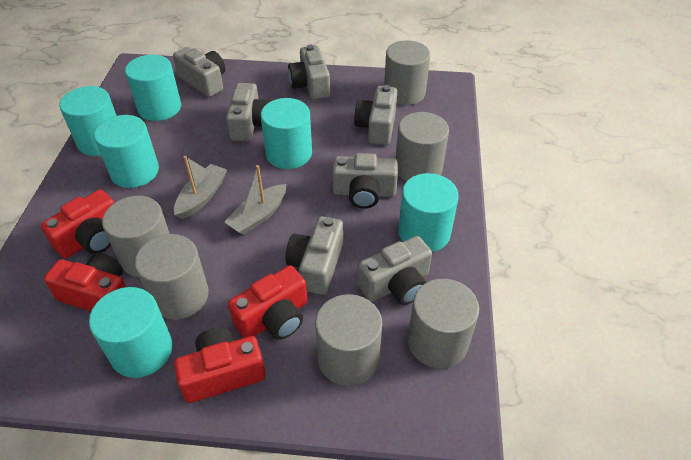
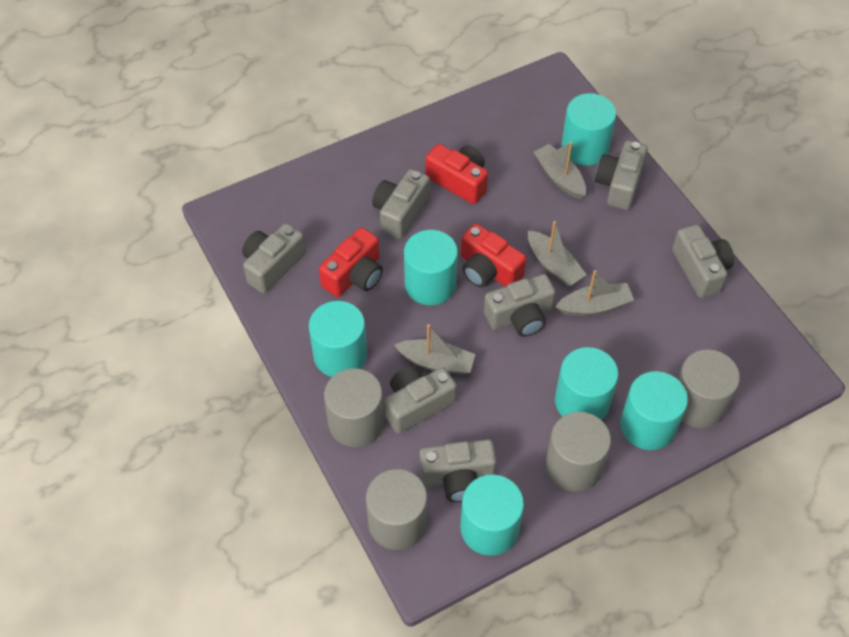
grey boat: [174,156,227,219] [224,165,286,235] = 2 -> [395,324,476,375] [528,221,587,286] [534,142,586,199] [555,270,634,316] = 4
grey cylinder: [102,196,170,277] [135,234,209,320] [315,294,382,386] [384,40,430,105] [396,112,449,181] [408,279,479,368] = 6 -> [324,368,384,447] [366,469,427,550] [546,412,611,492] [678,349,740,428] = 4
red camera: [41,189,115,258] [44,253,126,311] [174,327,266,403] [228,265,307,340] = 4 -> [319,227,383,297] [425,144,488,204] [461,224,527,288] = 3

